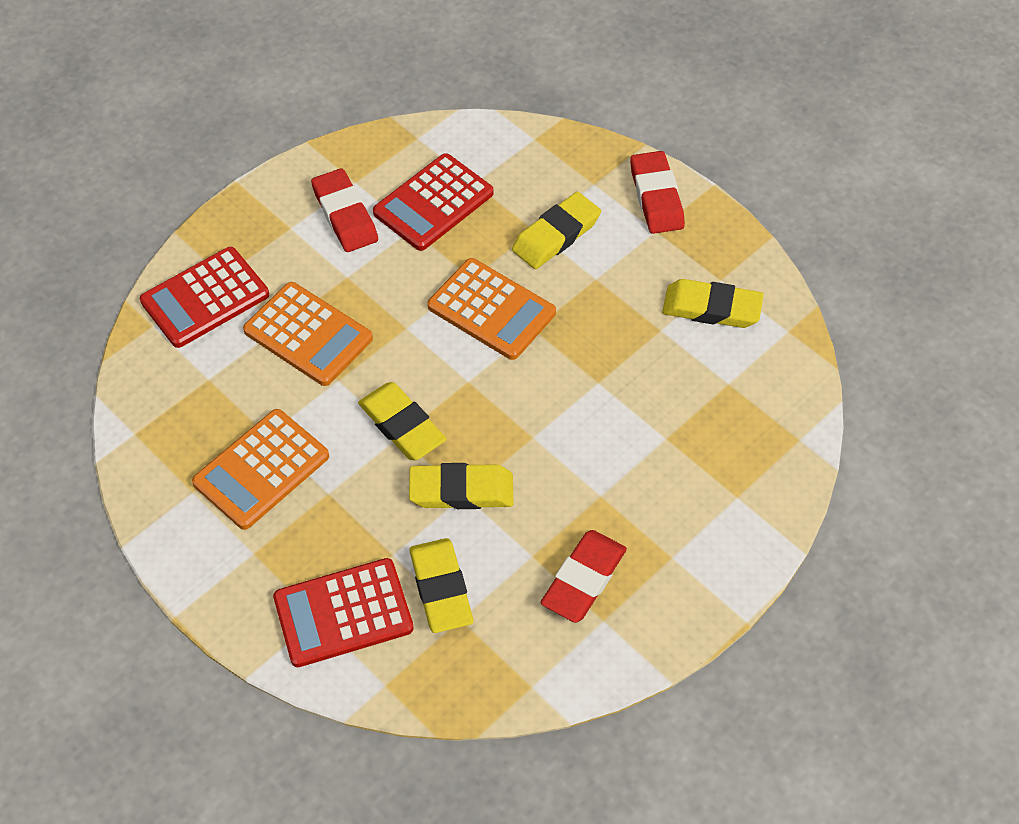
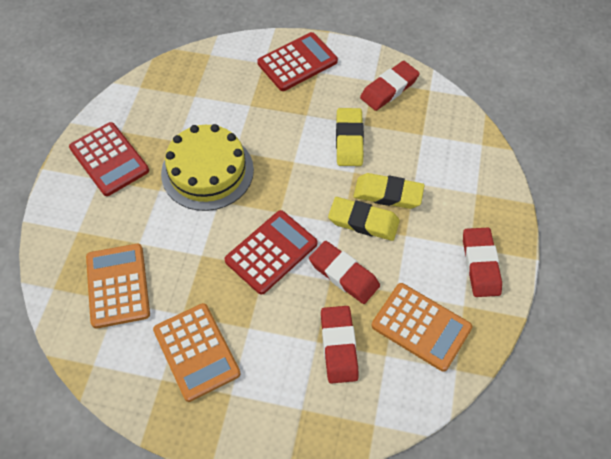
red eraser: [311,168,378,252] [540,530,627,623] [630,151,685,234] = 3 -> [309,241,380,304] [321,306,359,384] [360,61,420,111] [463,228,502,297] = 4
yellow cake: none = 0 -> [161,124,254,211] = 1
yellow eraser: [358,382,446,460] [409,463,513,509] [409,538,474,633] [512,192,601,269] [662,279,764,328] = 5 -> [328,197,400,241] [336,108,364,166] [353,173,425,209] = 3

